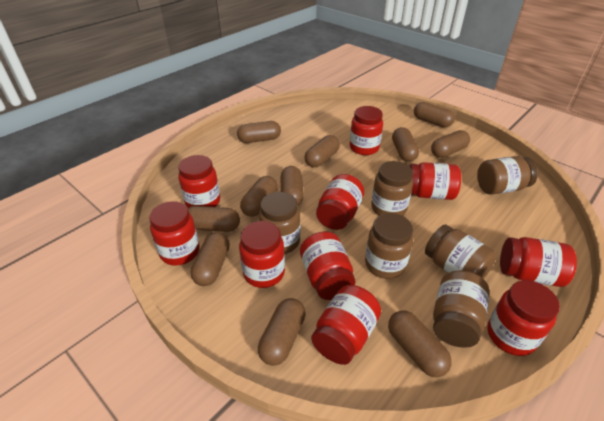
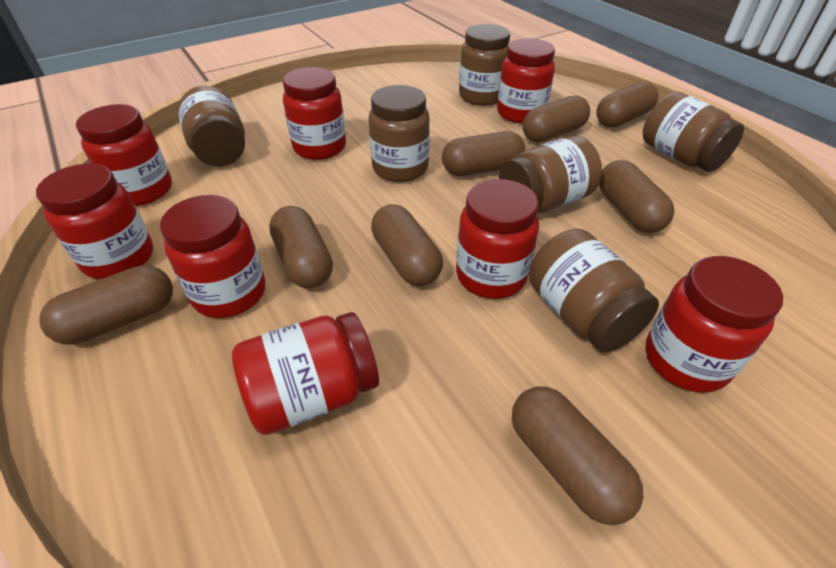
brown capsule: [188,206,240,232] [191,232,230,286] [237,121,281,143] [240,176,278,217] [258,298,306,366] [280,166,304,206] [304,135,340,167] [388,310,452,377] [392,127,419,162] [414,102,455,127] [431,130,470,158] = 11 -> [39,265,173,345] [269,206,333,288] [371,204,443,286] [442,131,525,176] [512,387,643,525] [522,95,590,142] [596,81,659,128] [599,160,675,233] = 8
red jar: [149,201,200,266] [178,155,220,208] [239,221,285,288] [300,232,355,300] [311,285,381,365] [316,174,364,230] [350,106,383,155] [409,162,461,200] [487,280,560,356] [500,237,577,287] = 10 -> [36,164,153,279] [76,104,172,206] [160,195,265,318] [232,312,379,435] [283,67,346,160] [456,179,539,299] [497,38,555,124] [645,256,783,393] = 8

